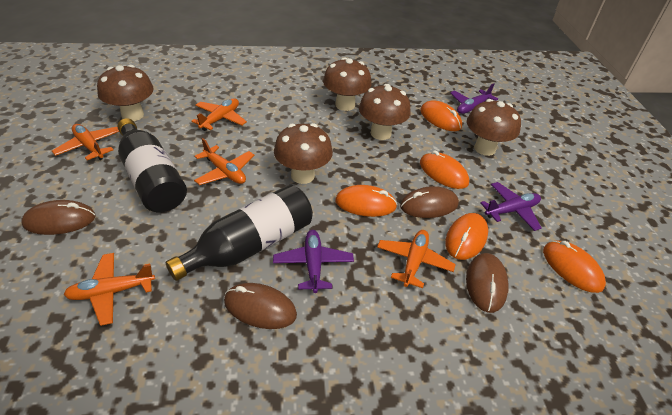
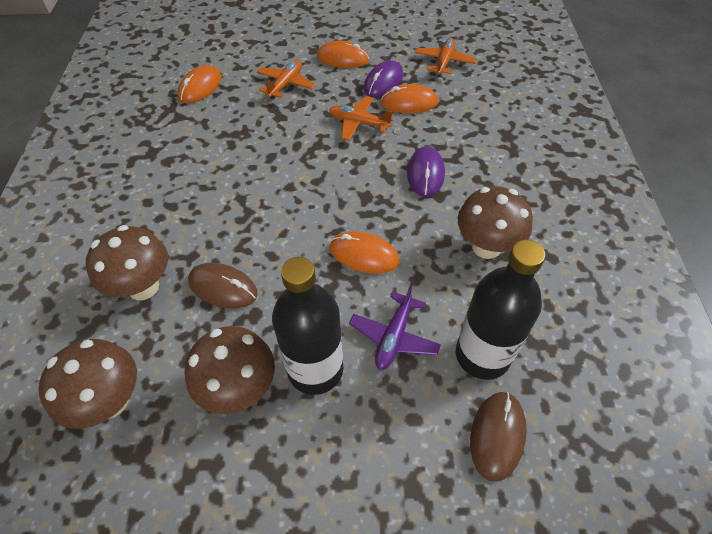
brown mouse: [22,200,96,235] [224,283,297,329] [400,186,459,218] [466,253,509,313] = 4 -> [188,263,258,309] [470,392,527,482] = 2
brown mushroom: [97,65,154,121] [274,123,333,184] [323,57,372,111] [359,84,411,140] [467,99,521,156] = 5 -> [38,339,137,429] [86,225,168,300] [184,326,275,414] [458,186,533,259] = 4
orange mouse: [335,185,397,217] [420,100,462,131] [420,150,469,189] [445,213,488,260] [543,240,606,293] = 5 -> [178,65,222,103] [317,41,369,68] [330,231,399,274] [381,84,438,113] = 4
orange plane: [52,124,119,160] [63,253,155,326] [191,98,247,131] [194,138,254,185] [377,230,456,288] = 5 -> [257,60,316,100] [329,96,393,141] [415,38,477,77] = 3
purple mouse: none = 0 -> [364,60,403,98] [407,146,445,197] = 2
purple plane: [273,230,354,293] [450,83,498,114] [480,182,542,231] = 3 -> [349,284,441,370] = 1

